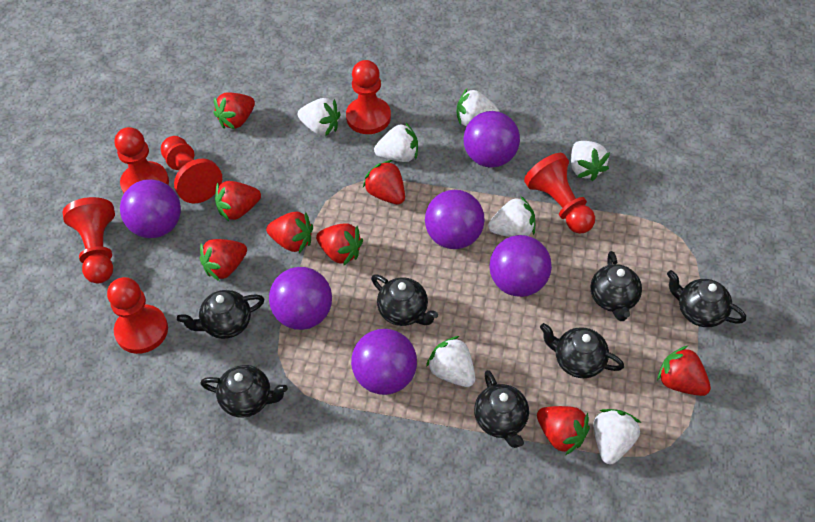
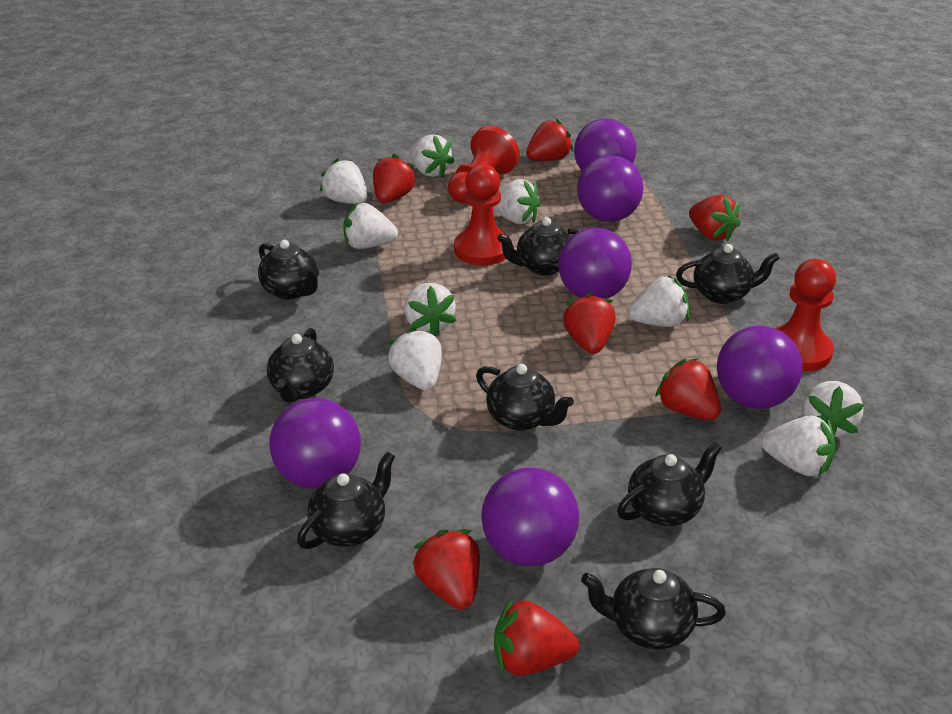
black teapot: [177,290,264,339] [200,365,288,418] [371,275,438,326] [474,370,529,448] [540,323,624,378] [591,251,642,321] [667,270,746,327] = 7 -> [258,240,319,299] [267,328,334,403] [297,452,395,549] [476,364,574,431] [497,217,581,276] [581,568,726,649] [617,442,722,526] [676,244,780,304] = 8
red pawn: [63,197,115,283] [107,277,168,354] [115,127,169,194] [161,136,222,203] [346,60,391,134] [524,153,595,234] = 6 -> [448,126,520,203] [454,164,508,265] [775,259,836,371] = 3
red strawberry: [199,239,247,281] [213,92,255,129] [215,181,261,221] [266,212,313,253] [316,224,363,266] [363,160,405,204] [537,406,590,455] [657,346,711,396] = 8 -> [373,154,417,203] [412,529,480,609] [494,597,579,676] [526,118,573,161] [563,292,616,354] [655,358,721,420] [689,195,741,242] = 7
white strawberry: [298,98,341,136] [374,122,418,162] [426,336,475,387] [457,89,500,126] [488,196,535,237] [571,141,610,181] [594,409,641,464] = 7 -> [320,158,368,204] [343,203,398,249] [388,328,442,391] [405,283,457,336] [410,134,455,177] [493,179,541,224] [628,275,689,327] [761,415,835,476] [803,381,864,437] = 9

